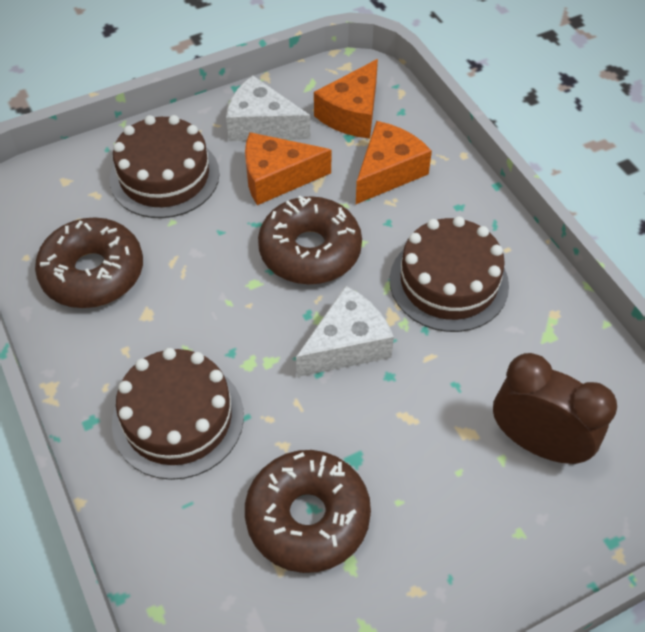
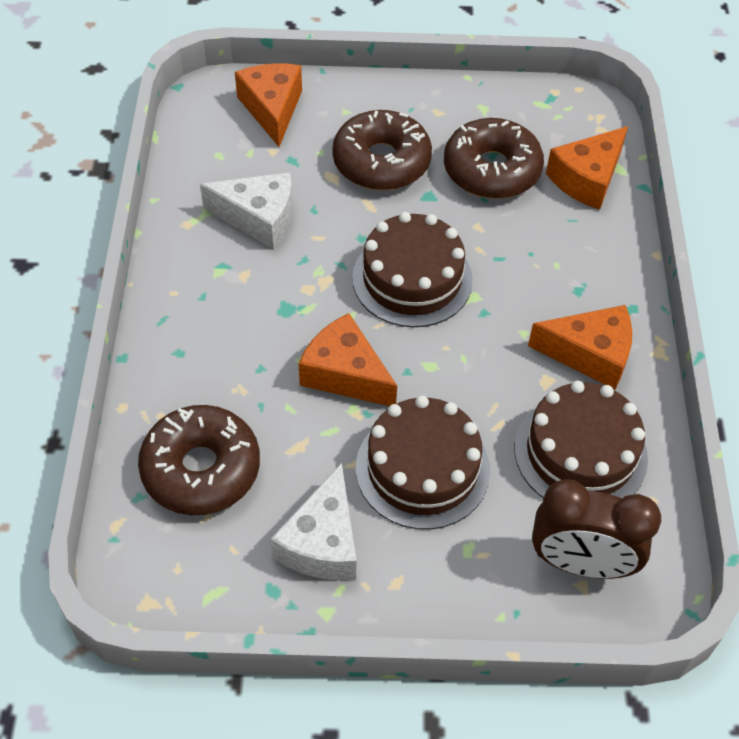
orange cheese: [245,132,332,205] [314,59,378,139] [356,121,432,204] = 3 -> [235,63,302,147] [298,313,397,406] [528,305,632,390] [546,126,628,210] = 4

